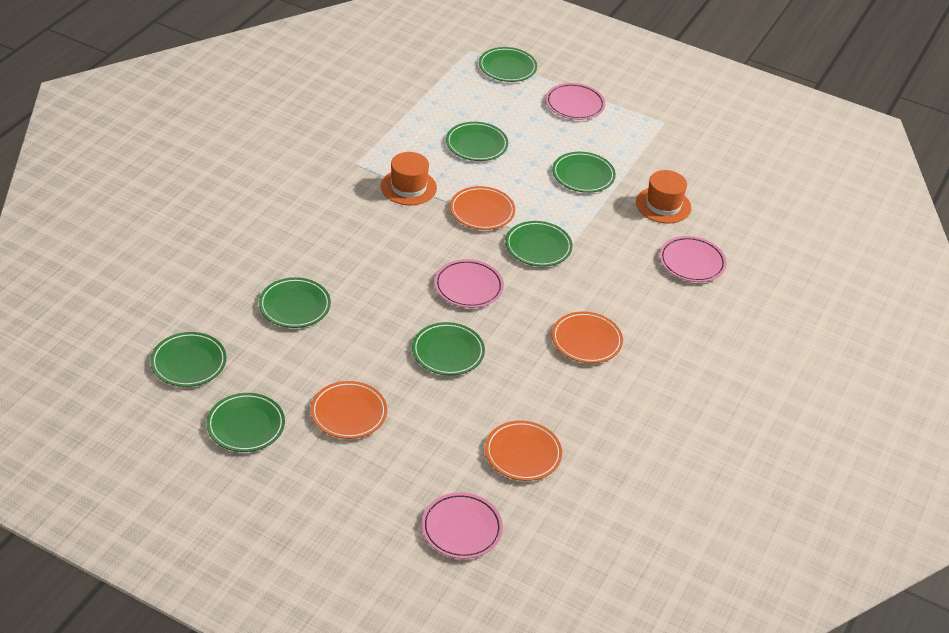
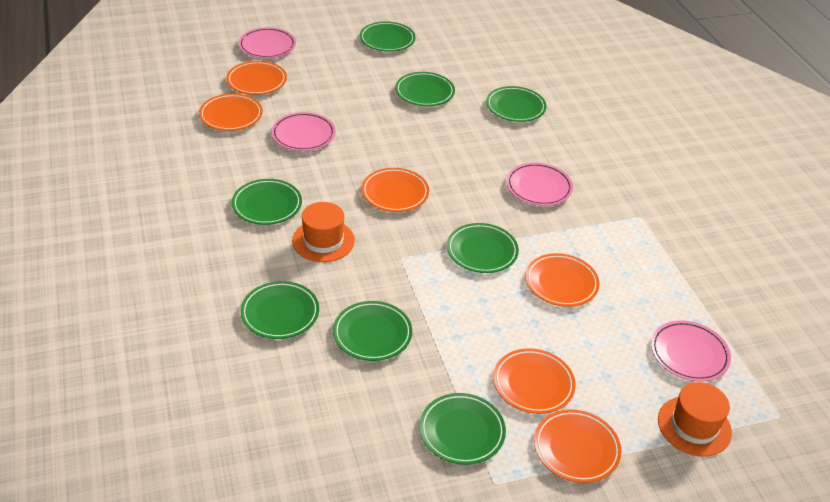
orange plate: [311,381,387,439] [450,186,515,230] [485,421,562,481] [552,311,623,363] = 4 -> [199,93,263,131] [226,61,287,95] [361,168,429,212] [493,348,576,414] [525,253,600,307] [534,409,621,483] = 6

